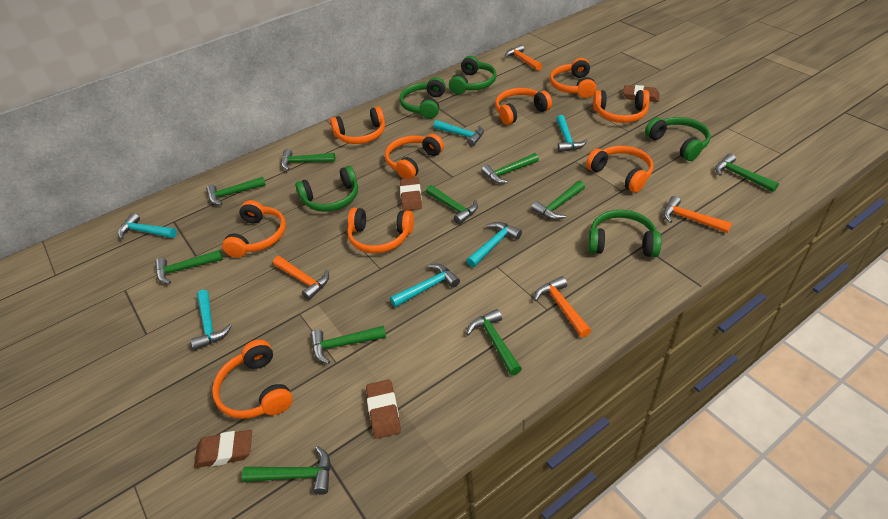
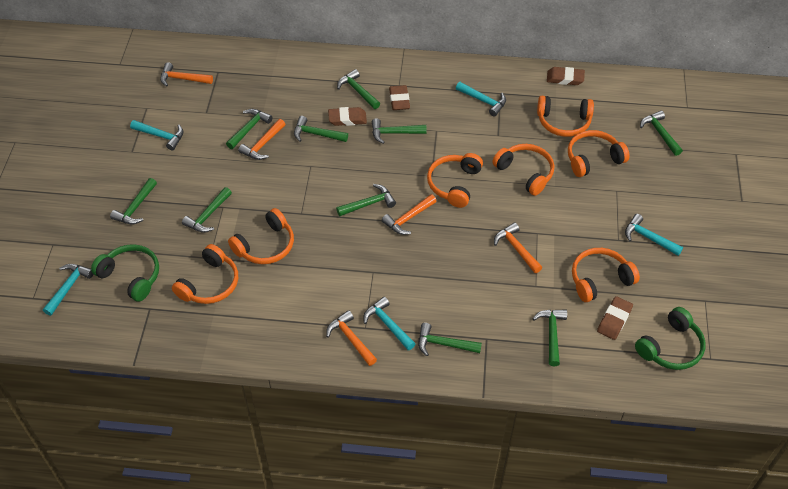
green headphones: [295,166,358,212] [399,77,446,119] [449,56,497,94] [588,210,662,257] [645,117,711,161] = 5 -> [91,244,159,302] [635,307,705,370] = 2
orange hammer: [273,256,329,300] [505,45,542,71] [534,276,591,338] [663,196,732,233] = 4 -> [160,62,213,87] [238,119,286,160] [326,310,377,366] [382,194,436,235] [494,222,542,273] = 5
orange headphones: [212,340,293,419] [222,200,286,258] [330,107,385,144] [347,208,414,253] [385,134,444,179] [495,88,552,125] [550,58,597,98] [586,146,653,193] [593,90,650,123] = 9 -> [172,244,238,304] [228,208,294,264] [427,153,483,208] [492,144,554,196] [537,96,594,137] [568,130,630,177] [572,248,640,302] = 7
turquoise hammer: [118,213,177,240] [191,290,232,350] [390,264,460,307] [433,120,484,146] [466,222,522,267] [556,115,587,152] = 6 -> [43,264,93,316] [130,120,183,151] [363,297,416,350] [456,82,506,116] [625,214,683,256] = 5

